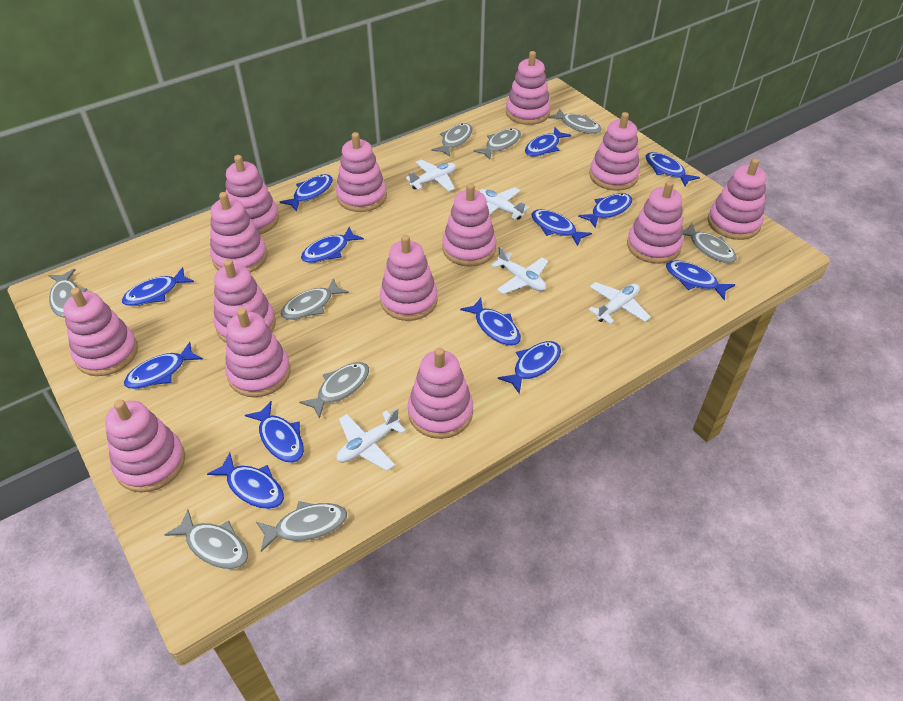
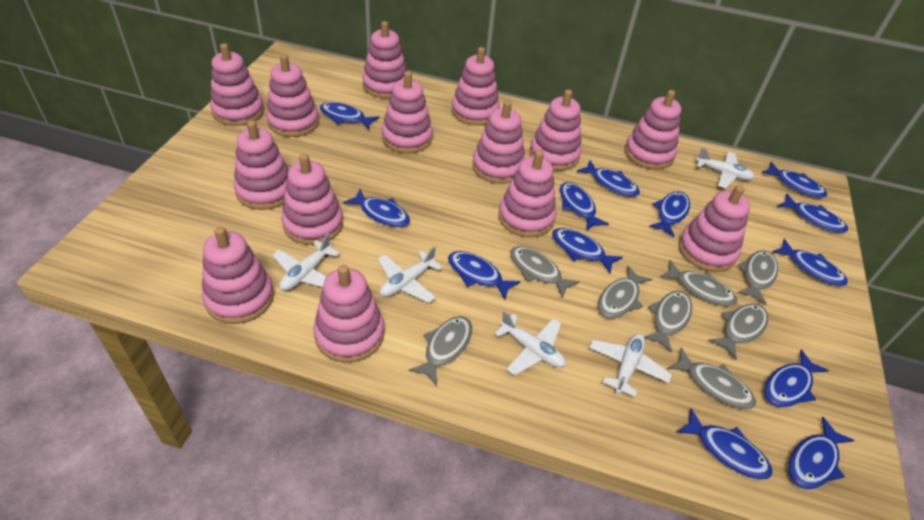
grey fish: [48,269,87,318] [165,510,248,569] [256,501,347,552] [281,278,349,320] [299,362,369,419] [431,123,472,157] [473,128,521,160] [548,108,602,134] [682,223,737,263] = 9 -> [409,316,472,386] [510,246,580,298] [598,265,652,319] [644,291,692,353] [659,260,737,306] [668,348,756,409] [709,304,768,360] [737,250,778,305] = 8

